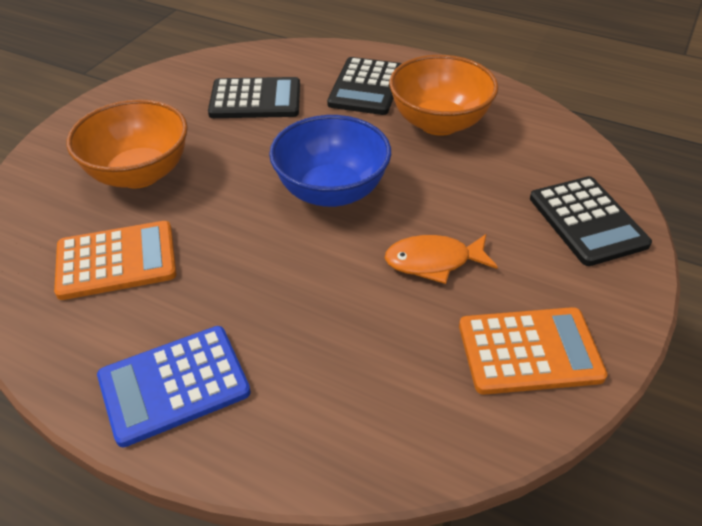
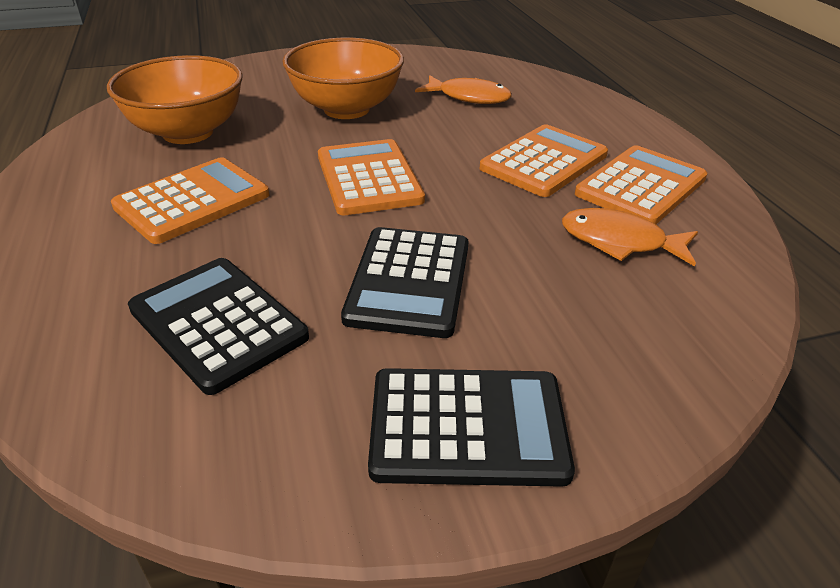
blue bowl: [269,115,391,207] = 1 -> none = 0
blue calculator: [97,326,251,447] = 1 -> none = 0
orange calculator: [54,221,176,300] [459,307,608,395] = 2 -> [111,157,269,244] [318,139,425,215] [480,124,608,197] [575,145,708,224] = 4
orange fish: [385,234,498,284] = 1 -> [415,75,512,104] [562,208,698,267] = 2

